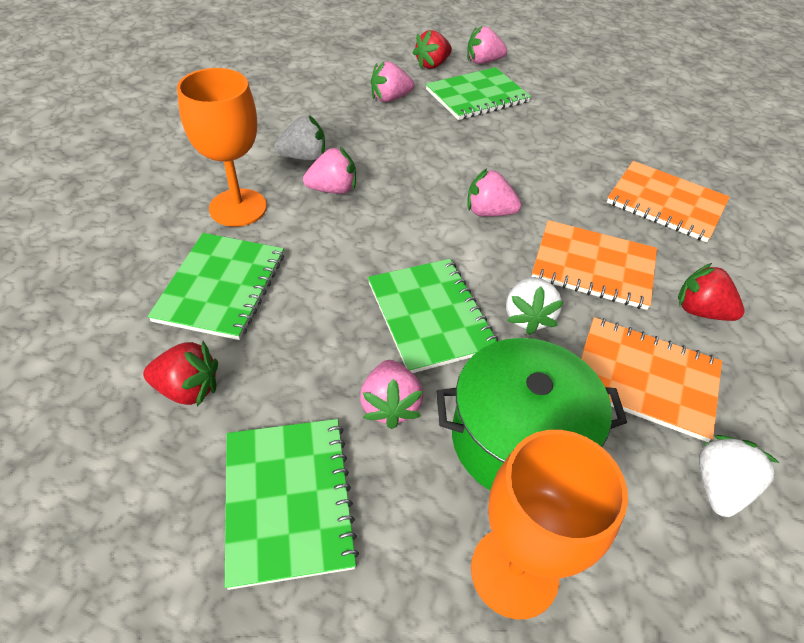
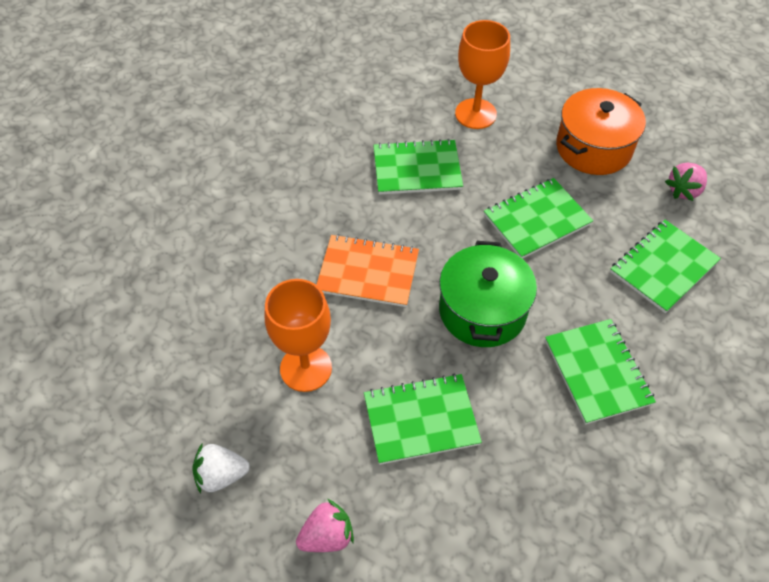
green notebook: [147,233,284,340] [225,419,359,590] [368,259,498,373] [426,67,531,120] = 4 -> [364,374,482,465] [373,139,463,195] [484,178,593,259] [545,319,656,425] [610,220,721,313] = 5
orange notebook: [532,220,657,310] [581,317,722,442] [607,161,730,242] = 3 -> [316,234,419,307] = 1
orange pot: none = 0 -> [556,88,646,175] = 1
pink strawberry: [303,147,356,194] [360,360,423,429] [371,61,414,102] [467,25,507,64] [467,168,521,216] = 5 -> [296,499,354,552] [665,162,707,201] = 2
red strawberry: [143,341,218,407] [413,30,452,69] [678,263,744,321] = 3 -> none = 0
white strawberry: [275,115,325,160] [506,277,564,335] [699,435,779,517] = 3 -> [192,443,250,493] = 1

